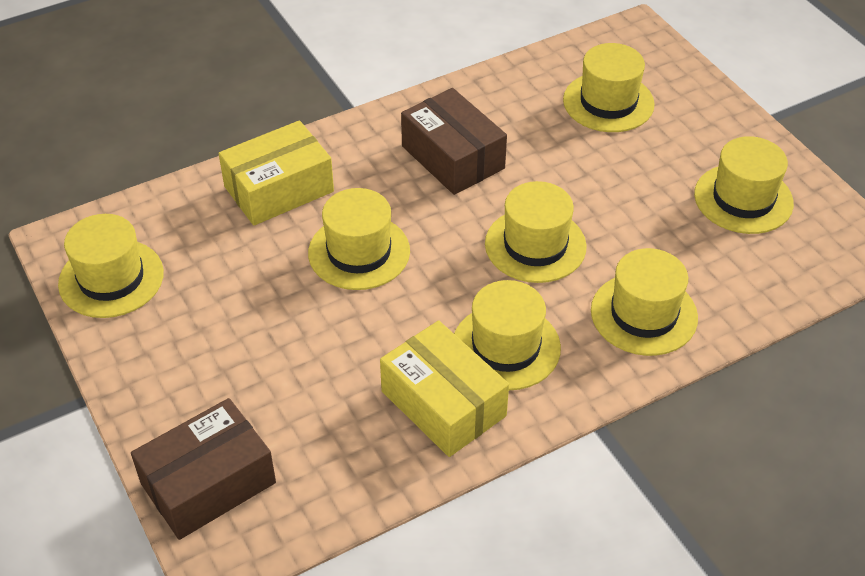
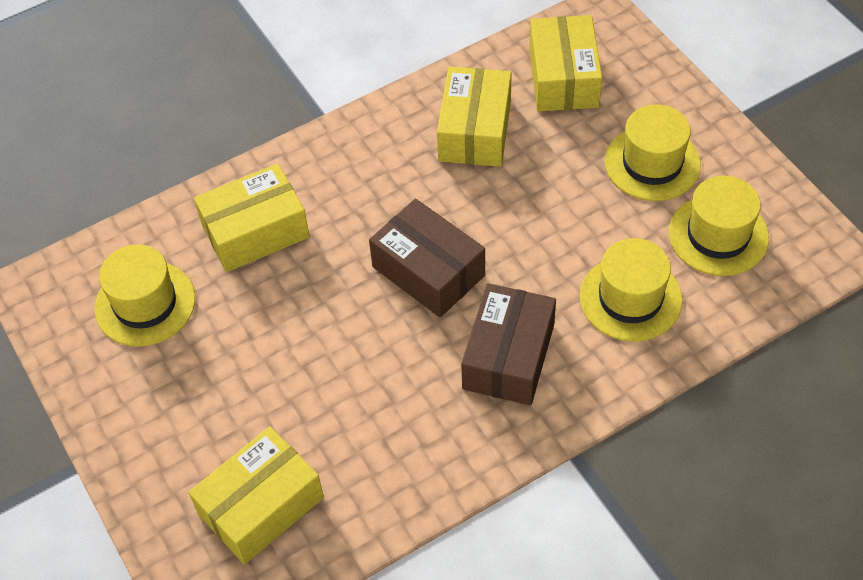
yellow box: [218,120,334,226] [380,320,509,457] = 2 -> [188,426,324,565] [194,164,310,272] [437,66,512,167] [529,15,602,111] = 4
yellow hat: [58,214,164,318] [308,188,410,290] [454,280,561,390] [485,181,587,283] [563,43,655,132] [591,248,698,356] [694,136,794,234] = 7 -> [94,244,195,347] [579,238,683,342] [605,104,701,201] [669,176,769,276] = 4

